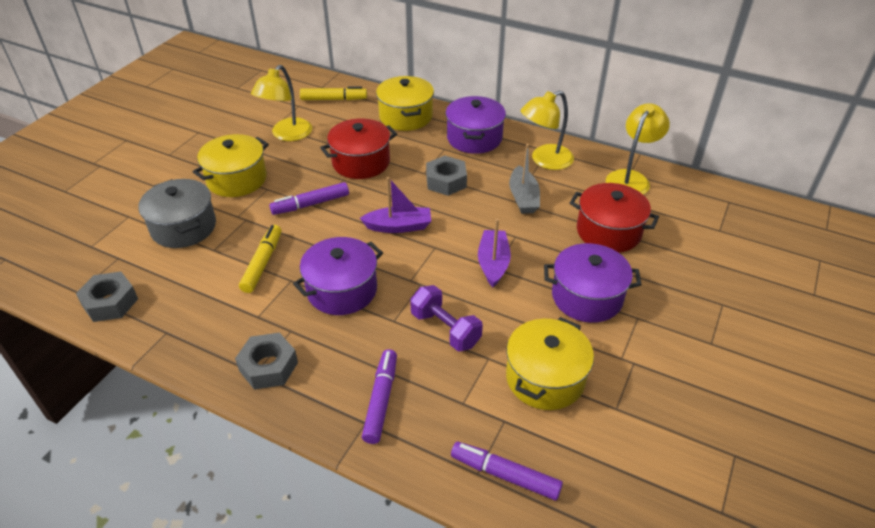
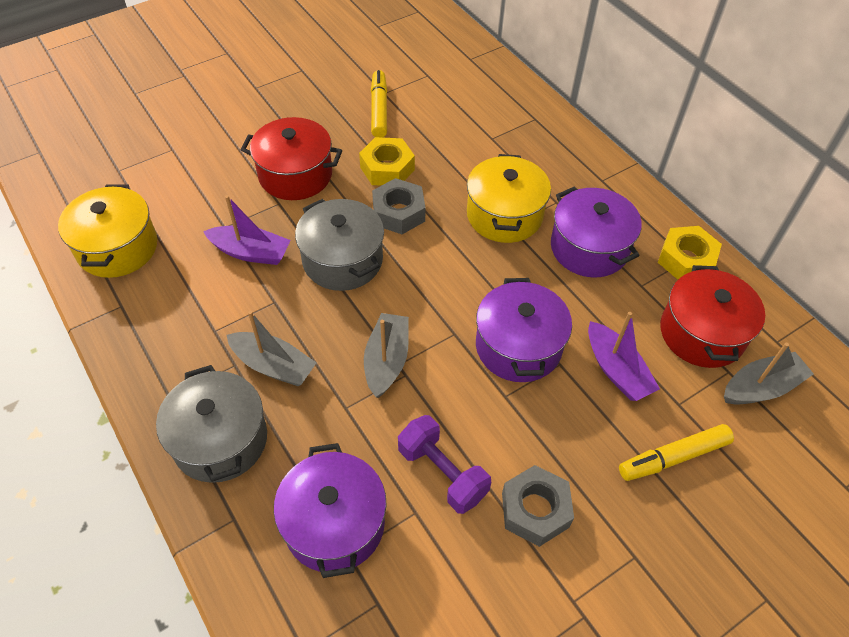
grey boat: [509,144,540,214] = 1 -> [227,311,317,386] [364,313,409,398] [724,343,814,404] = 3
grey nut: [76,272,138,322] [235,332,298,390] [426,156,467,196] = 3 -> [372,178,426,234] [502,465,574,547] = 2
grey pot: [138,179,216,248] = 1 -> [156,365,267,483] [295,199,384,291] = 2
purple marker: [269,182,349,215] [362,349,397,444] [451,442,563,500] = 3 -> none = 0
yellow lamp: [251,65,312,141] [521,91,574,170] [606,103,670,194] = 3 -> none = 0
yellow nut: none = 0 -> [359,137,415,186] [658,226,722,280] = 2
yellow pot: [193,134,269,197] [376,76,434,131] [506,317,594,410] = 3 -> [58,185,157,278] [467,154,551,243] = 2

